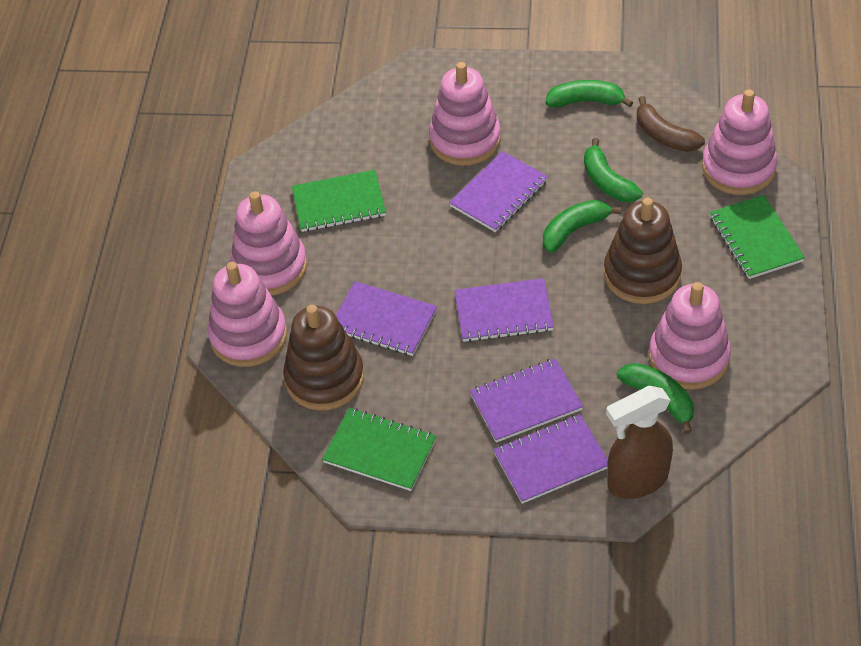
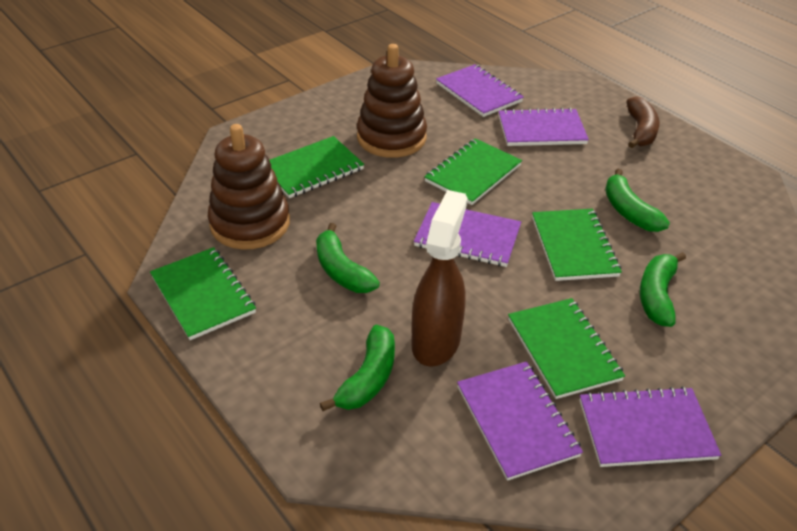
green notebook: [292,170,386,232] [322,408,436,491] [710,195,805,279] = 3 -> [150,247,256,340] [269,136,364,198] [424,138,522,205] [508,298,625,399] [532,209,622,281] = 5
pink stacking toy: [208,262,287,367] [230,191,307,295] [429,62,501,166] [649,282,731,390] [702,89,778,195] = 5 -> none = 0

